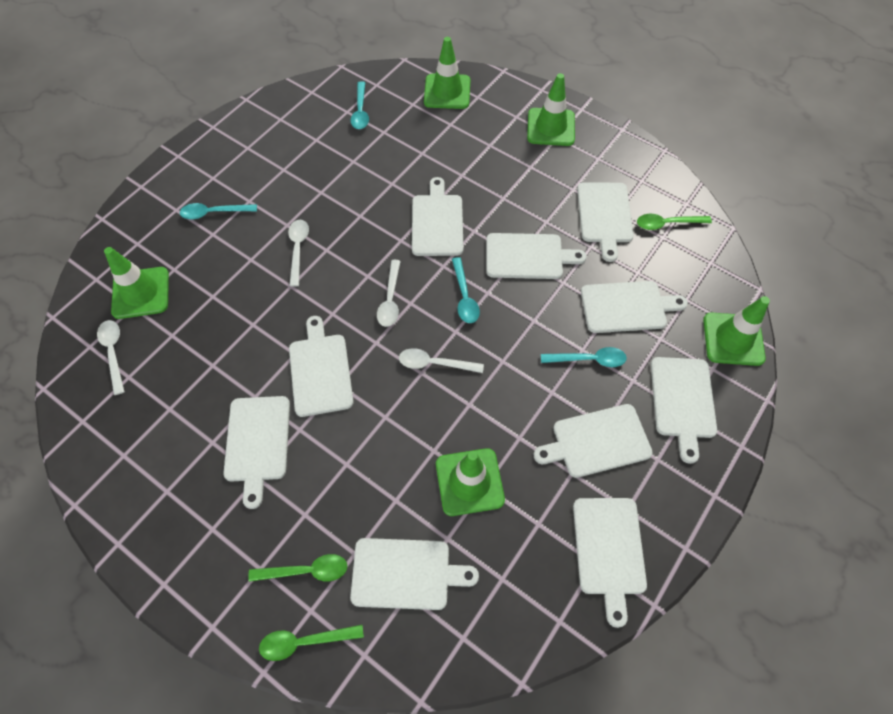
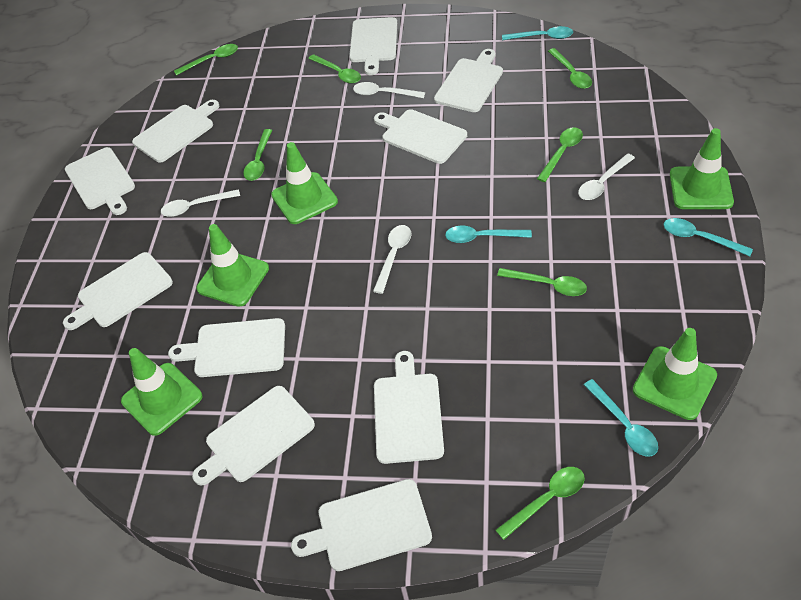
green spoon: [248,554,347,582] [259,625,364,661] [637,214,712,230] = 3 -> [174,44,238,76] [243,129,272,181] [308,54,361,84] [495,467,585,540] [497,268,587,296] [537,127,583,182] [548,48,592,89] = 7

